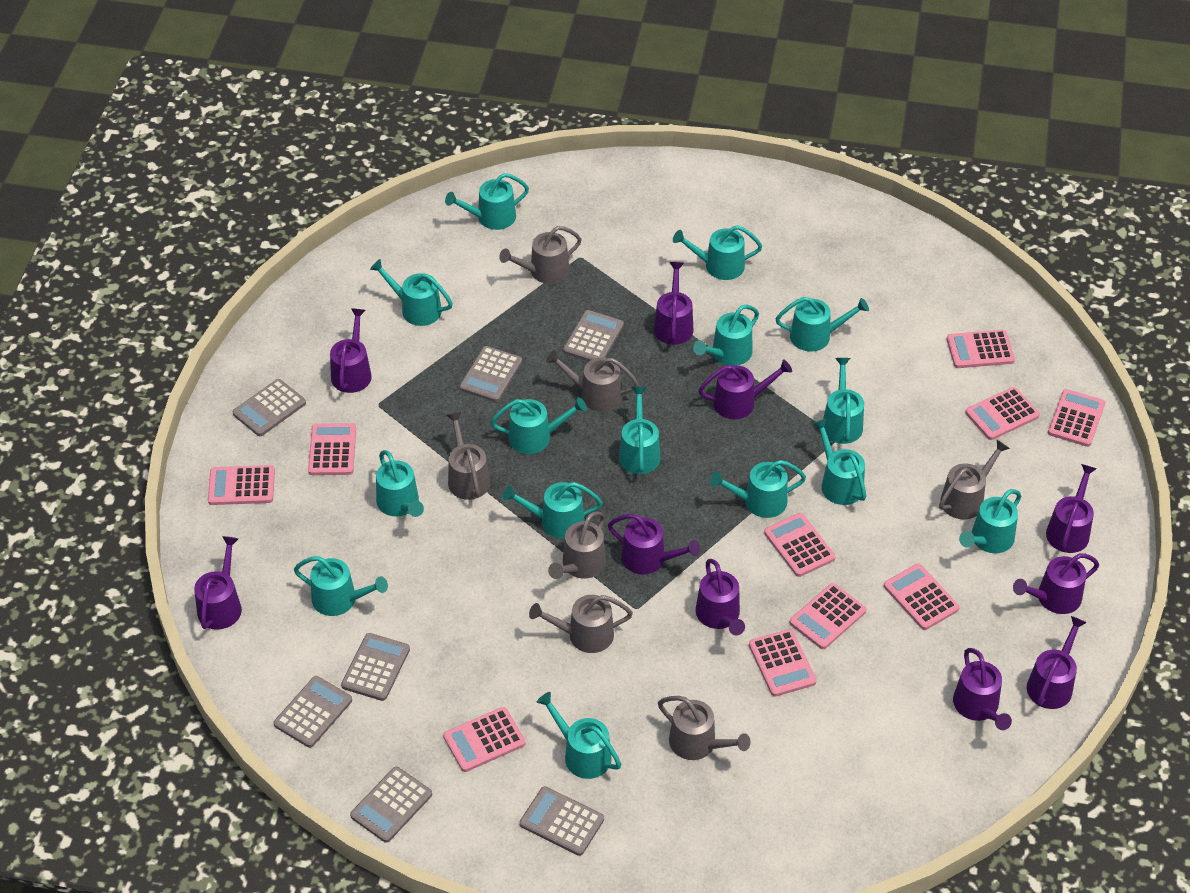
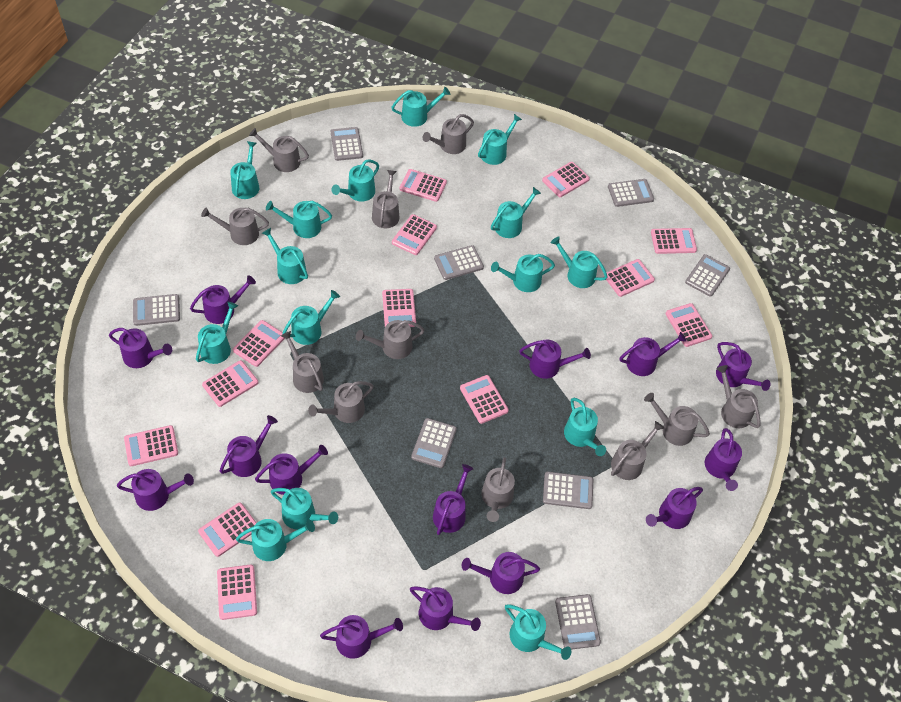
grey calculator: [233,379,306,436] [274,676,352,748] [341,633,410,701] [350,767,432,843] [459,346,522,402] [520,786,604,856] [563,310,624,361] = 7 -> [133,294,180,326] [331,127,363,161] [411,418,457,468] [434,245,484,280] [543,472,593,509] [555,594,601,650] [608,179,654,207] [685,254,730,297] = 8
grey watering can: [446,412,490,500] [499,226,582,284] [529,595,633,653] [546,350,639,412] [548,511,606,579] [658,696,751,760] [939,440,1010,519] = 7 -> [201,207,269,245] [249,128,309,172] [281,331,324,393] [308,381,374,423] [356,320,425,359] [372,170,399,228] [423,114,474,154] [481,457,515,522] [611,421,664,480] [644,393,710,446] [717,365,760,428] = 11
pink calculator: [208,465,275,505] [308,423,356,475] [443,707,526,772] [749,629,817,697] [764,513,835,577] [789,583,866,649] [884,564,960,630] [947,330,1015,368] [965,387,1040,440] [1048,389,1105,447] = 10 -> [124,425,178,466] [198,502,257,557] [202,360,258,407] [217,564,257,620] [233,320,285,367] [382,289,416,327] [392,214,437,255] [399,169,447,202] [460,375,509,424] [542,162,590,197] [604,259,655,297] [651,228,697,254] [666,303,712,347] = 13
purple watering can: [194,536,242,630] [330,308,372,393] [608,514,700,575] [654,262,693,345] [696,559,745,636] [699,359,792,419] [953,648,1012,730] [1013,553,1099,614] [1027,616,1087,709] [1046,464,1097,553] = 10 -> [109,328,172,368] [117,469,194,511] [190,275,256,324] [220,415,278,477] [255,445,328,495] [320,615,403,659] [410,586,481,631] [433,464,473,535] [462,552,540,594] [519,339,591,379] [620,332,687,376] [646,487,703,529] [705,428,742,491] [716,342,771,391] = 14

